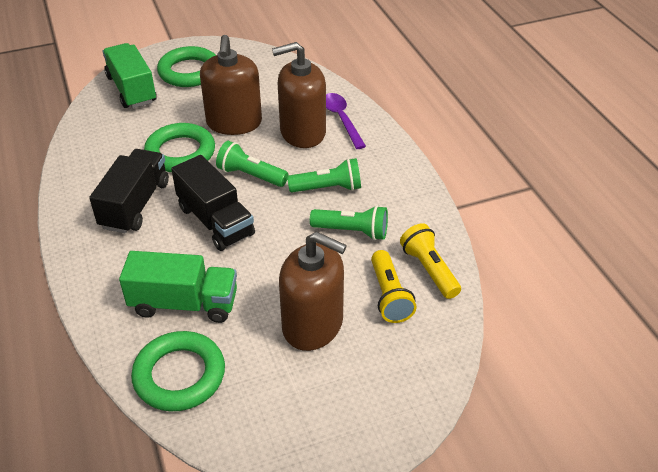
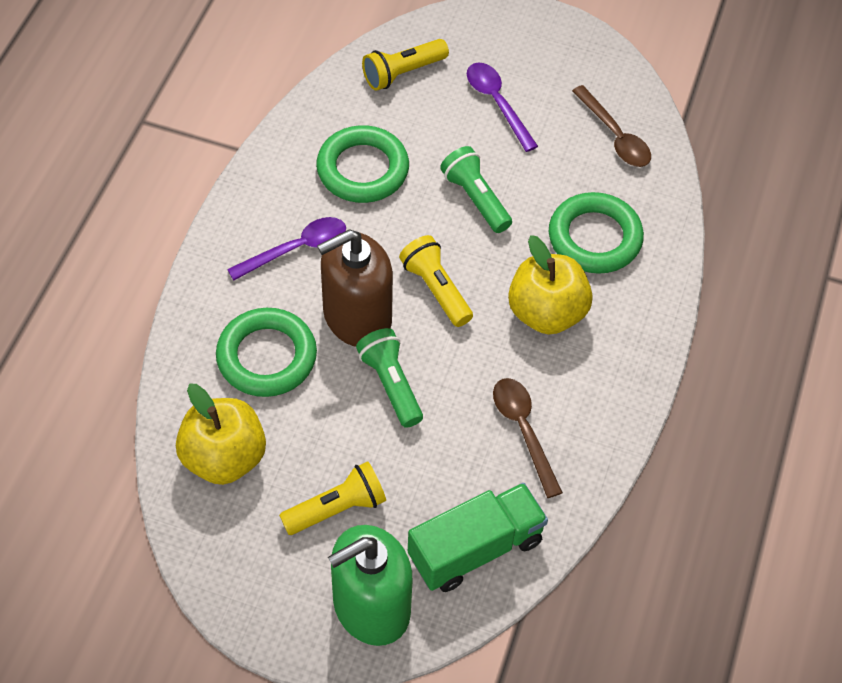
black truck: [89,149,169,233] [171,155,255,251] = 2 -> none = 0
brown soap dispenser: [200,35,262,135] [272,42,326,148] [279,231,347,351] = 3 -> [317,229,393,347] = 1
brown spoon: none = 0 -> [493,378,563,498] [572,85,651,167] = 2
green flashlight: [216,141,288,187] [287,158,361,192] [310,205,388,240] = 3 -> [356,328,423,428] [440,146,512,233] = 2
green soap dispenser: none = 0 -> [328,525,412,646] = 1
green truck: [103,43,157,108] [119,251,237,323] = 2 -> [408,483,548,592] = 1
purple spoon: [326,93,366,149] = 1 -> [227,217,346,281] [467,62,538,152] = 2
yellow apple: none = 0 -> [176,384,266,485] [508,235,593,334] = 2
yellow flashlight: [371,250,417,323] [400,223,461,299] = 2 -> [279,461,386,535] [362,39,449,91] [399,235,473,327] = 3

